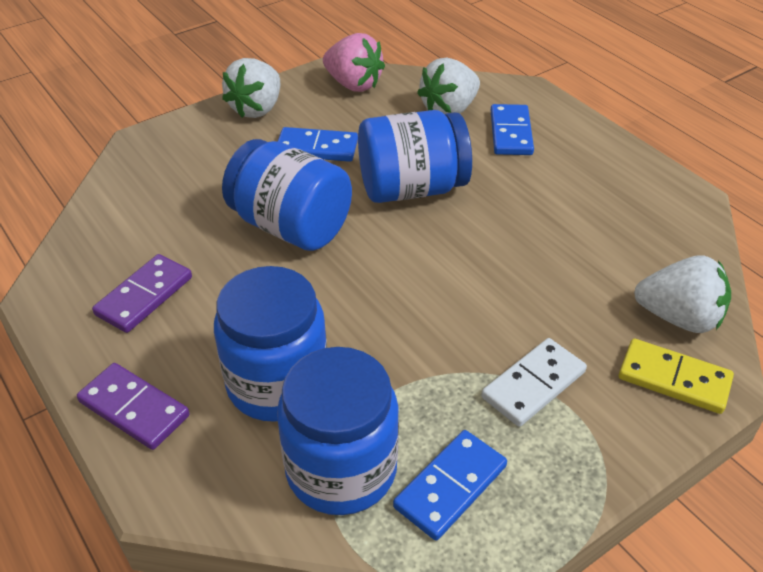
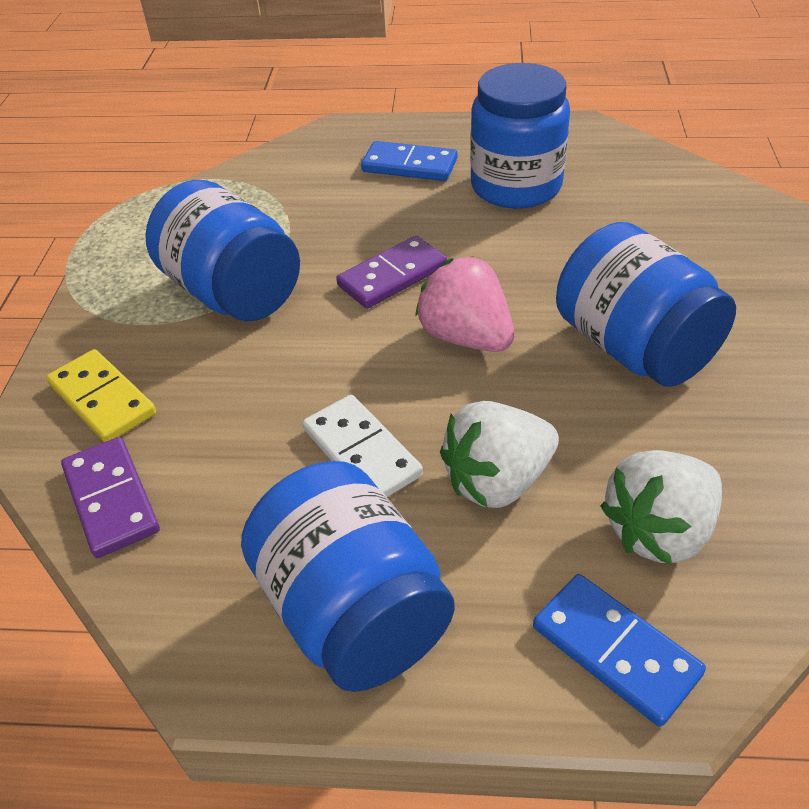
blue domino: [277,127,358,162] [393,430,507,540] [491,104,534,155] = 3 -> [361,141,457,181] [533,574,706,727] = 2
white strawberry: [222,58,280,118] [417,58,480,114] [634,255,731,333] = 3 -> [440,401,559,508] [600,450,722,565] = 2

